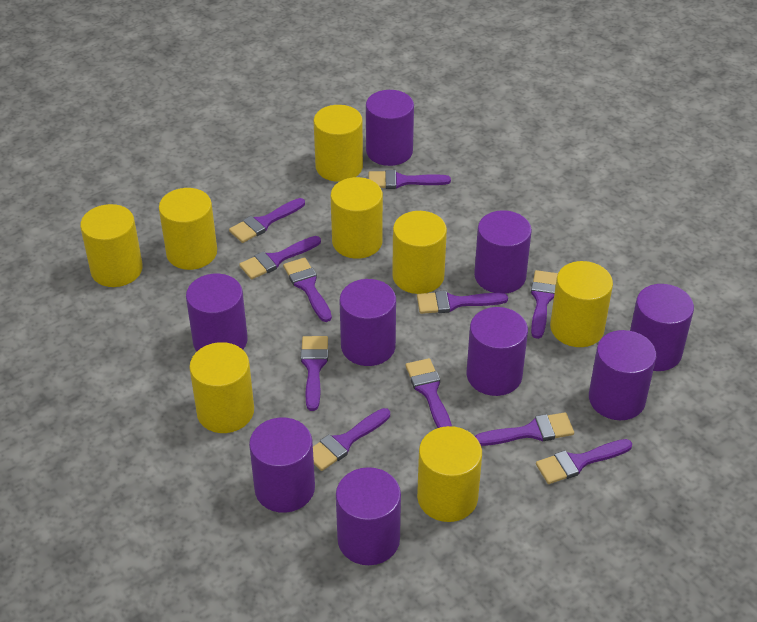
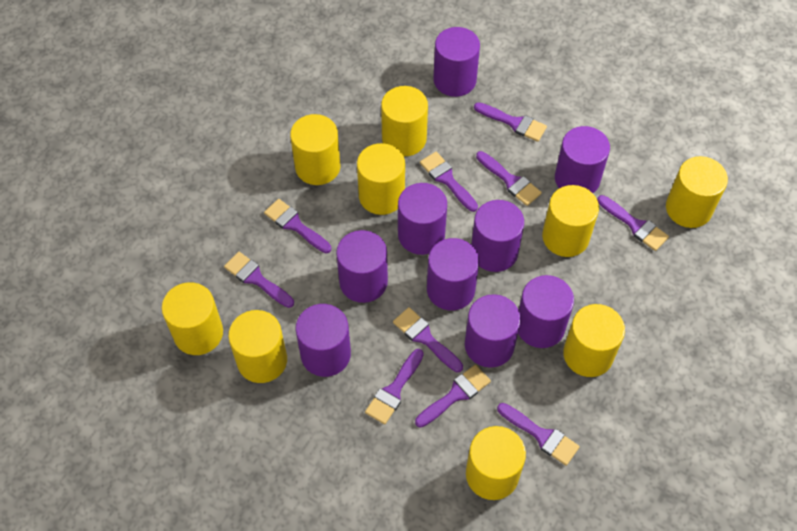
purple brush: [229,198,305,243] [239,236,321,279] [283,258,332,322] [301,336,328,411] [313,408,390,471] [369,170,451,189] [406,358,452,428] [417,290,508,314] [475,412,574,446] [531,270,558,339] [536,439,632,484] = 11 -> [224,252,294,308] [264,199,331,253] [365,349,424,425] [393,307,463,372] [415,364,491,428] [420,152,478,212] [474,102,547,142] [476,151,542,206] [497,403,580,466] [597,195,669,251] = 10
yellow cylinder: [80,204,143,287] [159,188,217,270] [189,342,254,433] [314,105,363,182] [331,177,383,259] [392,211,447,294] [417,426,482,522] [550,261,613,347] = 8 -> [161,282,223,355] [228,310,287,383] [290,114,341,185] [357,143,405,215] [381,86,428,157] [466,426,526,500] [542,185,599,257] [563,304,625,377] [666,156,728,228] = 9

